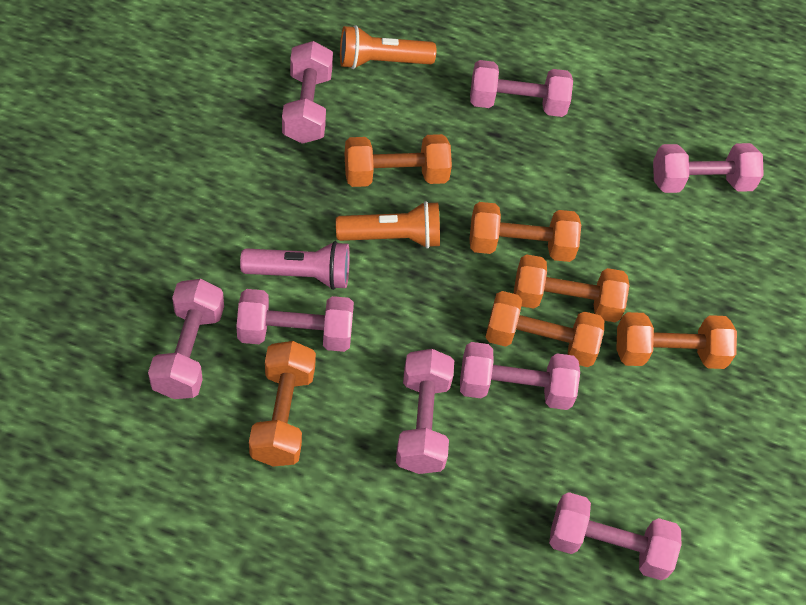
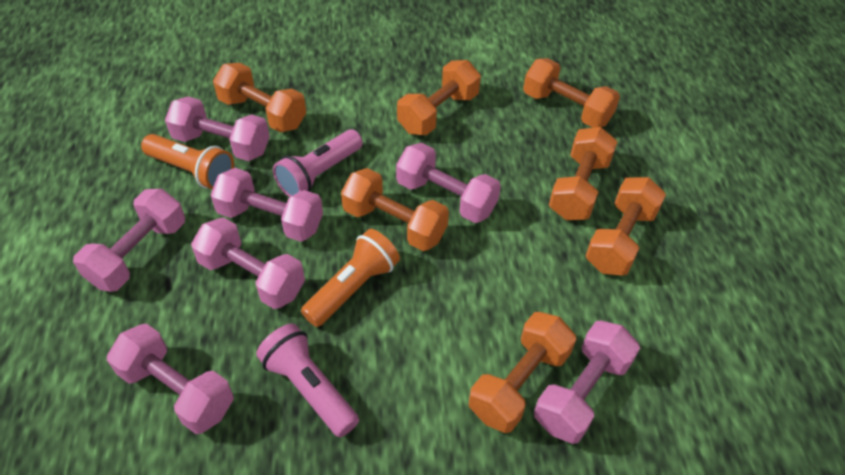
orange dumbbell: [249,341,316,467] [345,134,452,187] [470,202,581,262] [485,291,604,367] [514,254,630,322] [616,312,737,369] = 6 -> [213,63,306,132] [341,168,449,251] [397,60,481,135] [469,312,577,433] [523,58,620,128] [549,127,618,220] [586,177,666,276] = 7
pink dumbbell: [148,279,224,399] [236,289,354,352] [282,41,333,144] [396,349,454,474] [460,342,580,410] [470,60,573,117] [549,492,681,580] [653,143,764,193] = 8 -> [73,189,185,292] [107,323,234,434] [165,97,270,161] [191,217,305,309] [211,168,323,242] [396,143,501,223] [534,321,640,444] = 7
pink flashlight: [240,241,350,290] = 1 -> [256,323,359,437] [273,129,363,197] = 2

